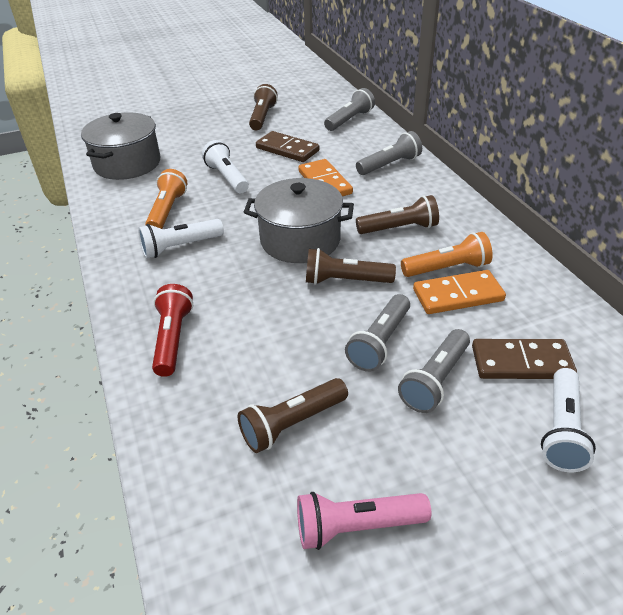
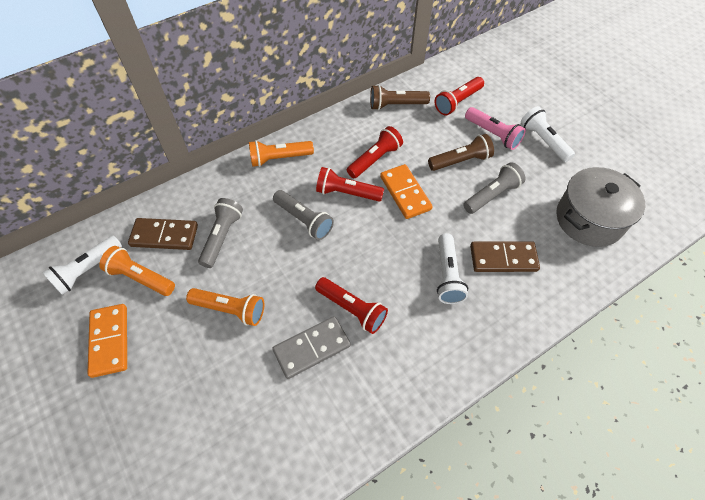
brown flashlight: [238,378,348,453] [249,84,278,130] [306,248,396,285] [356,195,439,234] = 4 -> [370,85,430,110] [428,134,494,171] = 2
grey domino: none = 0 -> [272,316,351,379] = 1
grey flashlight: [324,88,375,131] [345,294,410,372] [356,131,422,175] [398,329,470,413] = 4 -> [198,198,243,268] [273,190,334,240] [463,162,526,214] = 3
grey pot: [81,112,160,180] [244,178,354,263] = 2 -> [556,167,645,247] = 1
orange flashlight: [145,169,187,229] [401,232,493,277] = 2 -> [99,246,175,296] [186,288,264,326] [249,140,314,167] = 3
red flashlight: [152,284,193,377] = 1 -> [315,277,388,334] [316,167,384,202] [347,126,403,178] [435,77,484,116] = 4

